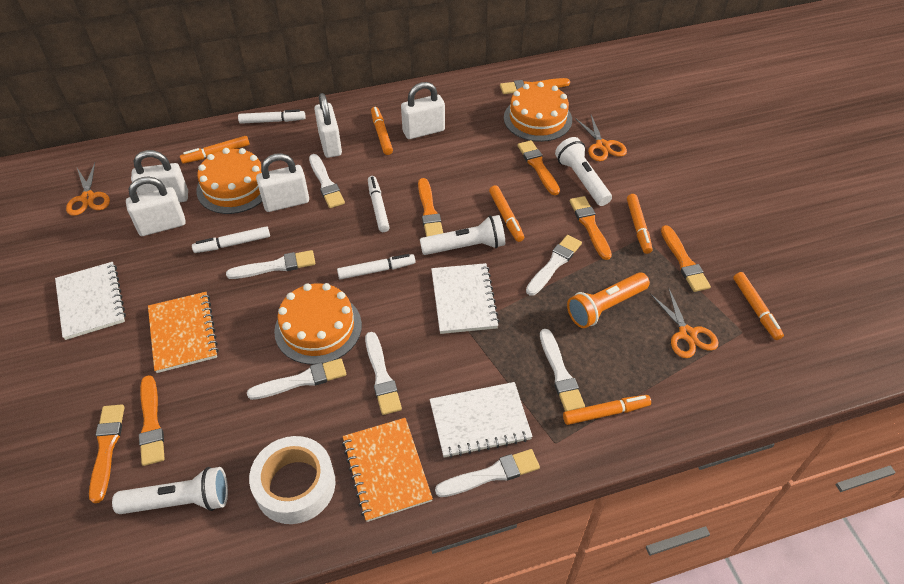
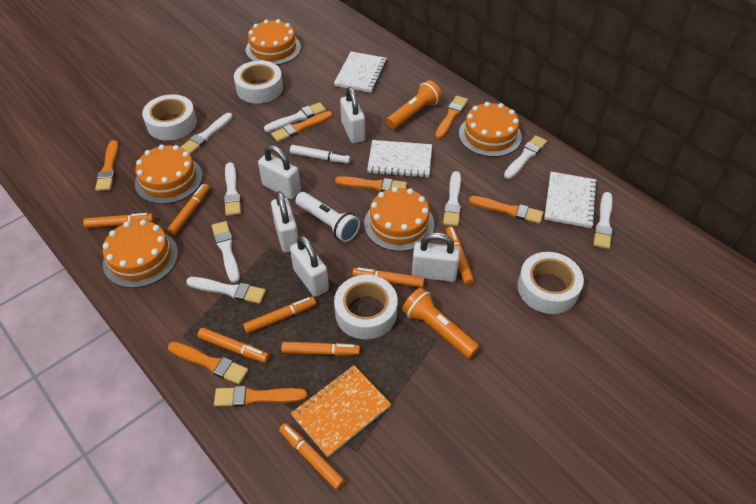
orange cake: [196,148,262,214] [274,283,362,365] [504,82,572,142] = 3 -> [103,219,178,288] [135,145,203,204] [246,19,301,65] [364,187,434,251] [459,102,522,157] = 5
orange flashlight: [567,272,650,328] = 1 -> [386,80,442,129] [402,288,480,359] = 2
orange marker: [180,136,250,164] [371,107,393,155] [489,185,524,242] [563,395,651,425] [627,194,653,254] [733,272,784,340] = 6 -> [83,213,154,228] [168,184,210,235] [197,328,269,363] [243,297,316,334] [279,423,345,490] [281,342,360,356] [352,267,424,288] [446,227,474,285] = 8
orange notebook: [148,292,219,373] [342,418,433,522] = 2 -> [291,365,391,457] = 1
orange scissors: [66,163,110,216] [575,115,627,161] [650,287,718,358] = 3 -> none = 0
white brush: [226,250,315,279] [247,358,346,400] [309,154,345,208] [365,332,402,415] [435,449,540,497] [526,235,582,296] [540,329,585,412] = 7 -> [181,113,233,154] [186,277,266,304] [212,221,240,283] [224,162,241,216] [264,102,326,132] [443,171,461,226] [504,135,547,179] [593,192,613,249] = 8
white flashlight: [112,467,228,514] [420,215,505,255] [555,137,612,206] = 3 -> [295,192,360,242] = 1
white marker: [192,226,270,253] [238,109,305,124] [337,254,416,280] [368,176,390,232] = 4 -> [290,145,351,163] = 1
white tape: [249,436,336,524] = 1 -> [142,94,197,141] [234,61,283,103] [334,275,398,339] [518,252,584,314] = 4

